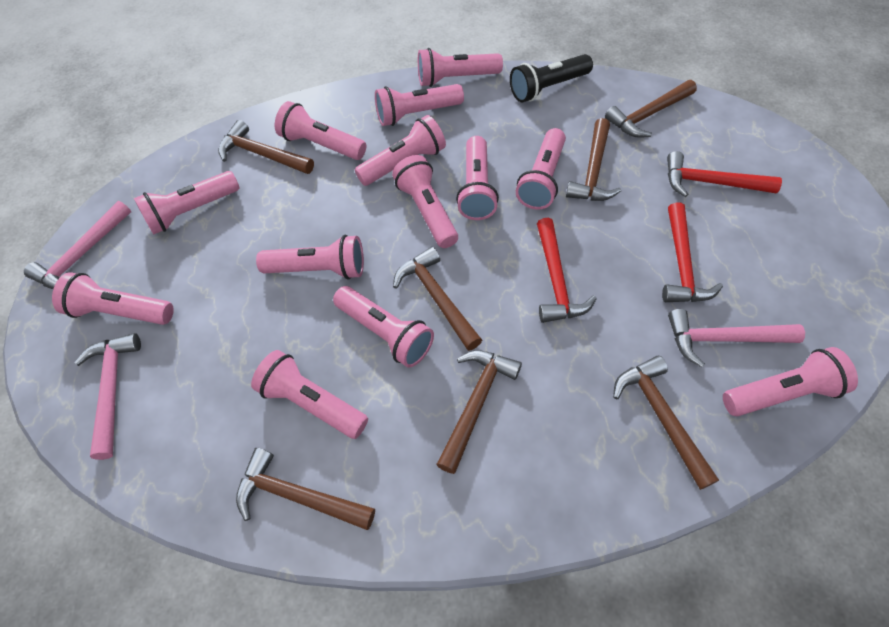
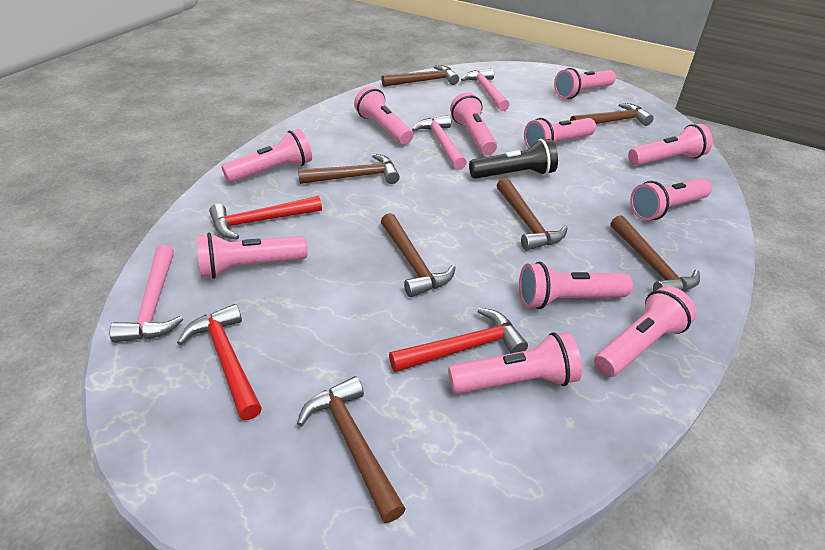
pink flashlight: [52,272,174,325] [134,171,239,235] [251,350,368,439] [256,235,364,279] [275,101,366,160] [333,286,434,368] [355,115,446,186] [375,84,464,126] [392,155,458,248] [418,48,503,87] [456,136,499,220] [516,128,566,210] [723,347,858,416] = 13 -> [196,233,307,279] [221,129,312,183] [354,86,413,145] [448,332,582,394] [450,92,497,155] [519,262,633,309] [524,118,596,149] [554,68,616,99] [594,286,696,377] [628,124,713,166] [630,178,712,220] = 11

